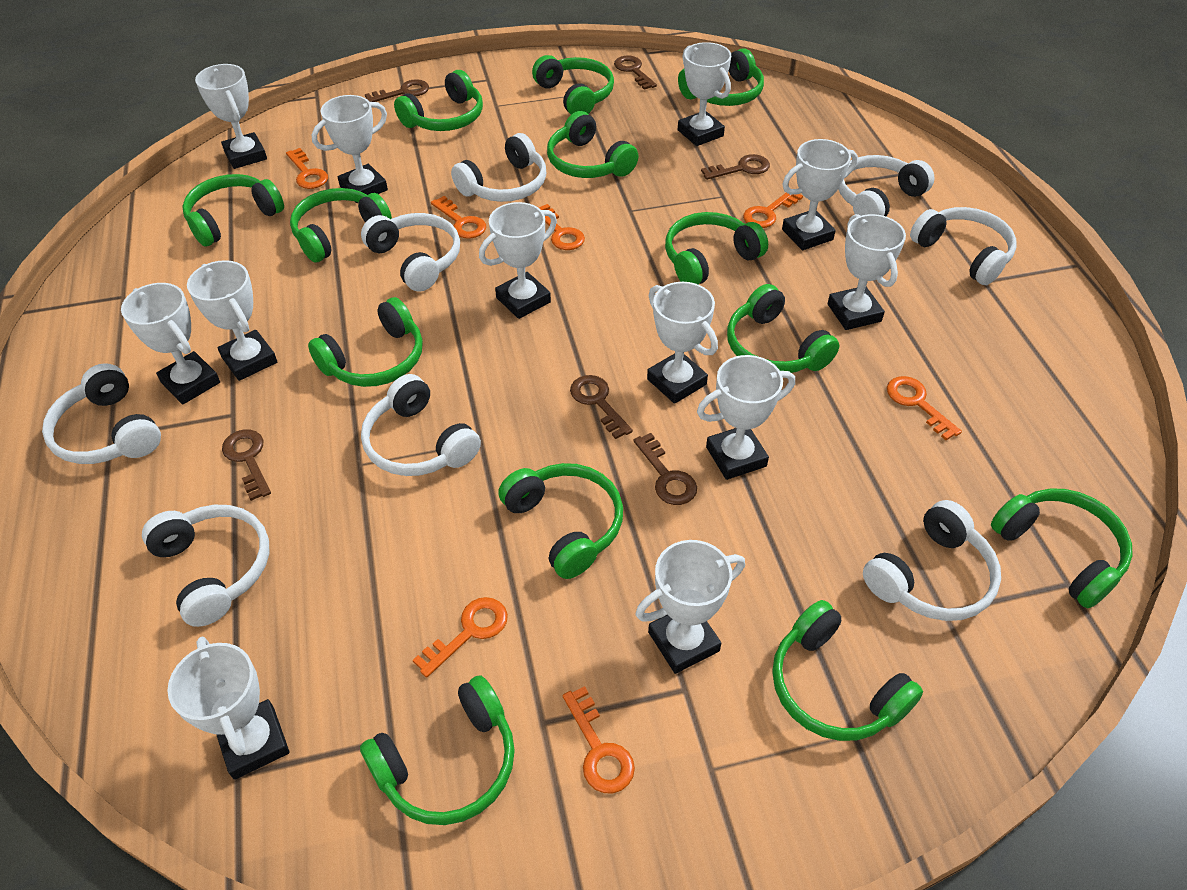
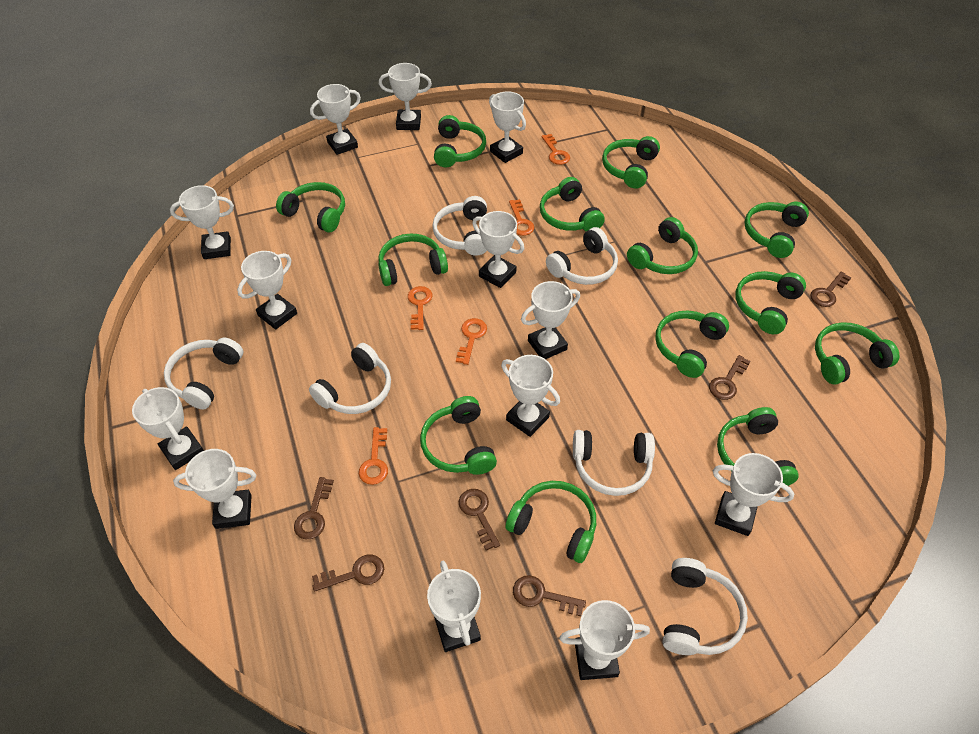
orange key: [286,148,328,189] [413,597,508,678] [431,196,486,239] [538,204,585,250] [563,686,635,793] [743,193,803,228] [887,376,962,440] = 7 -> [359,427,388,485] [408,286,432,330] [456,318,487,365] [509,199,534,236] [542,134,570,165] = 5
white headphones: [42,363,161,464] [142,505,269,627] [361,213,460,292] [361,374,481,476] [451,133,546,202] [838,155,935,216] [863,500,1001,621] [910,207,1017,285] = 8 -> [164,337,243,409] [309,343,391,414] [432,196,487,256] [546,227,618,285] [573,430,655,496] [662,558,748,655] = 6
white trophy: [121,283,220,405] [167,637,289,780] [187,260,277,381] [195,64,267,169] [311,95,388,203] [479,202,557,319] [635,540,745,674] [647,282,718,404] [678,42,731,146] [697,355,795,480] [782,139,858,250] [827,214,906,330] = 12 -> [132,387,204,470] [170,185,234,259] [173,449,256,529] [237,251,297,330] [310,84,361,155] [379,63,432,130] [427,561,481,652] [472,211,524,288] [489,91,526,163] [501,355,560,437] [521,281,580,359] [559,600,650,680] [713,453,795,536] = 13

